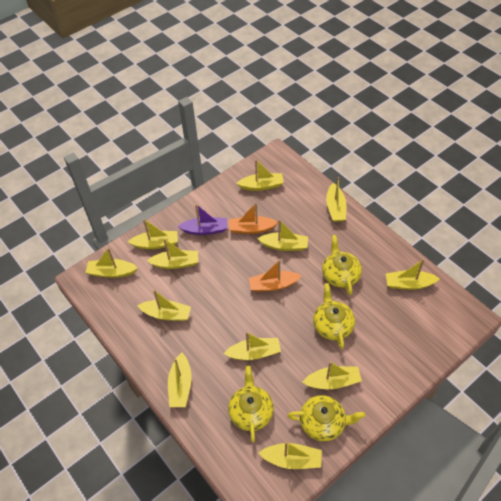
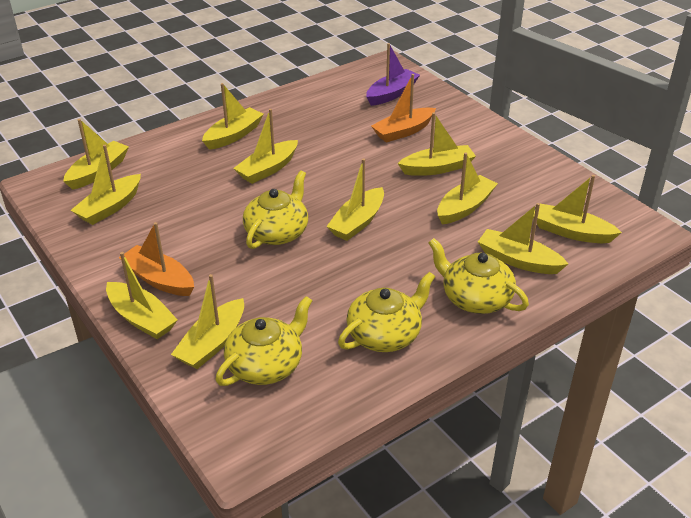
yellow boat: [86,247,138,278] [128,219,178,250] [137,290,191,321] [147,239,198,269] [168,352,192,407] [223,332,281,360] [236,159,284,191] [257,219,308,251] [259,441,322,469] [303,361,362,389] [326,177,346,222] [386,259,440,290] = 12 -> [63,119,129,190] [71,145,141,225] [106,252,178,339] [171,274,244,369] [202,83,264,150] [233,109,298,184] [326,159,384,241] [398,112,476,176] [437,152,498,224] [478,203,568,274] [533,175,622,243] = 11

